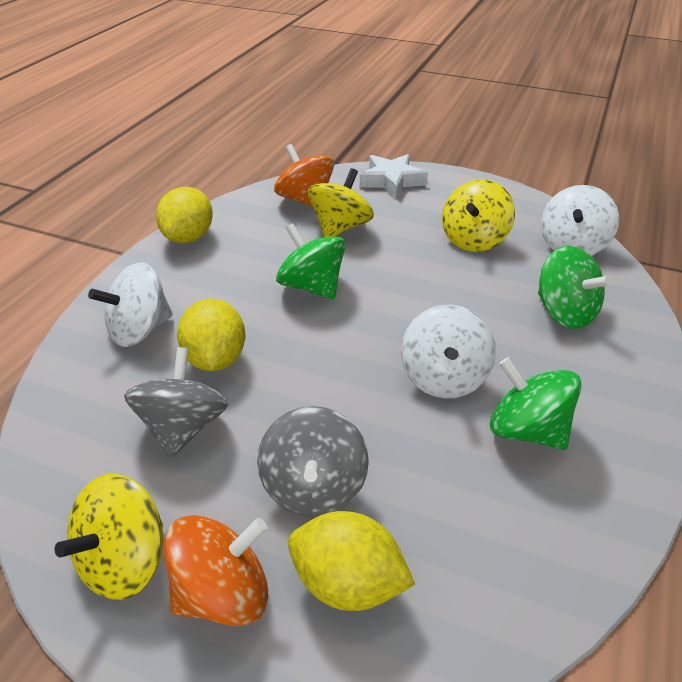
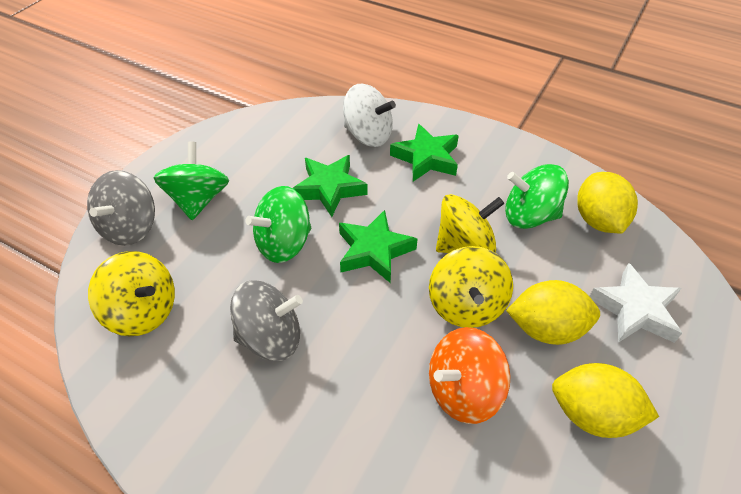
green star: none = 0 -> [293,155,367,217] [339,210,417,283] [390,124,459,182] = 3
orange spinning top: [164,515,268,626] [274,144,334,207] = 2 -> [429,327,511,424] = 1
white spinning top: [88,263,173,347] [401,305,496,399] [541,185,619,256] = 3 -> [343,84,396,147] = 1

